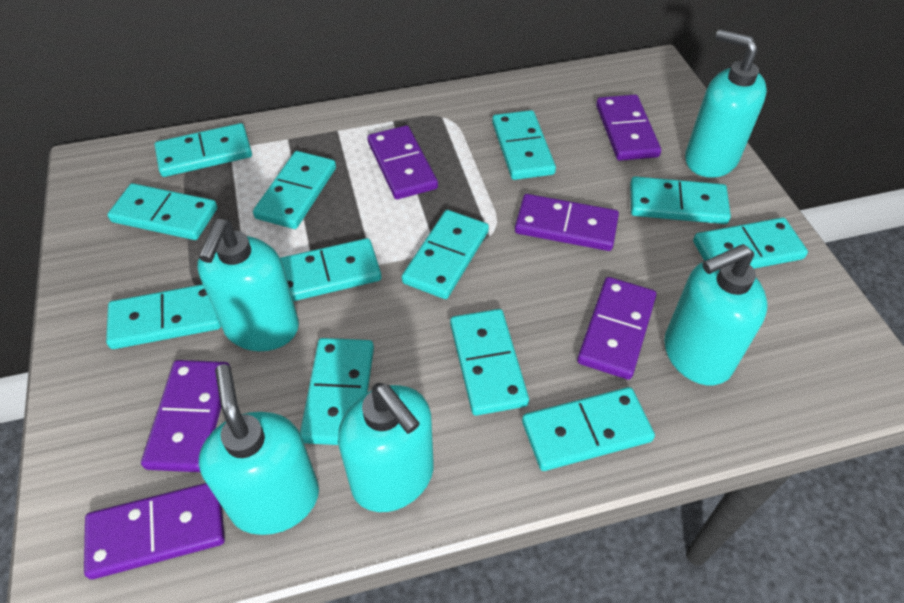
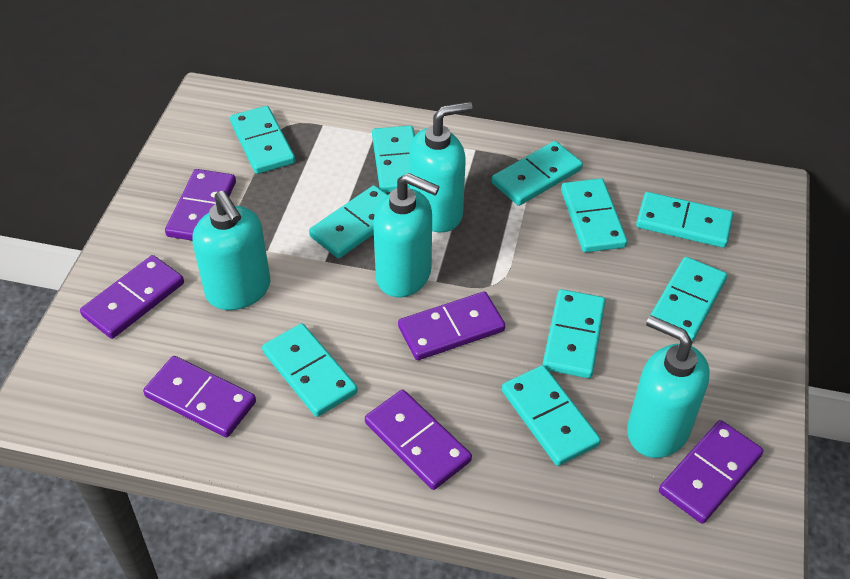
turquoise domino: [106,284,221,349] [107,183,217,240] [155,123,252,177] [253,151,336,229] [280,238,382,301] [300,338,374,445] [402,210,489,299] [450,309,529,416] [492,110,556,180] [522,387,655,471] [630,176,731,224] [693,217,808,269] = 12 -> [230,106,295,174] [262,323,358,417] [309,185,388,258] [372,126,415,193] [492,141,583,206] [502,365,601,466] [543,289,606,378] [561,178,627,252] [636,192,733,248] [650,257,727,342] = 10
turquoise soap dispenser: [198,219,299,351] [199,364,319,535] [338,383,434,512] [664,244,767,386] [685,29,767,178] = 5 -> [193,191,270,310] [373,173,440,297] [409,102,473,232] [627,315,710,458] = 4

